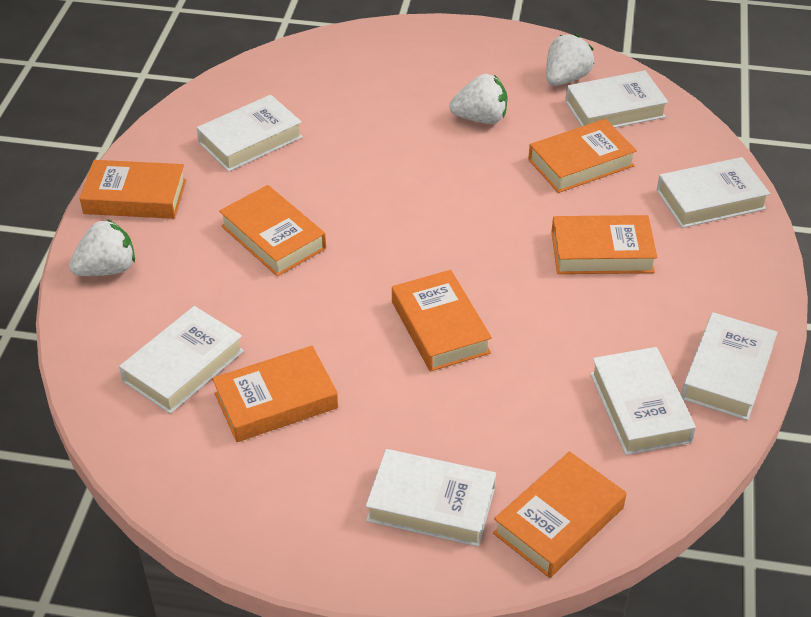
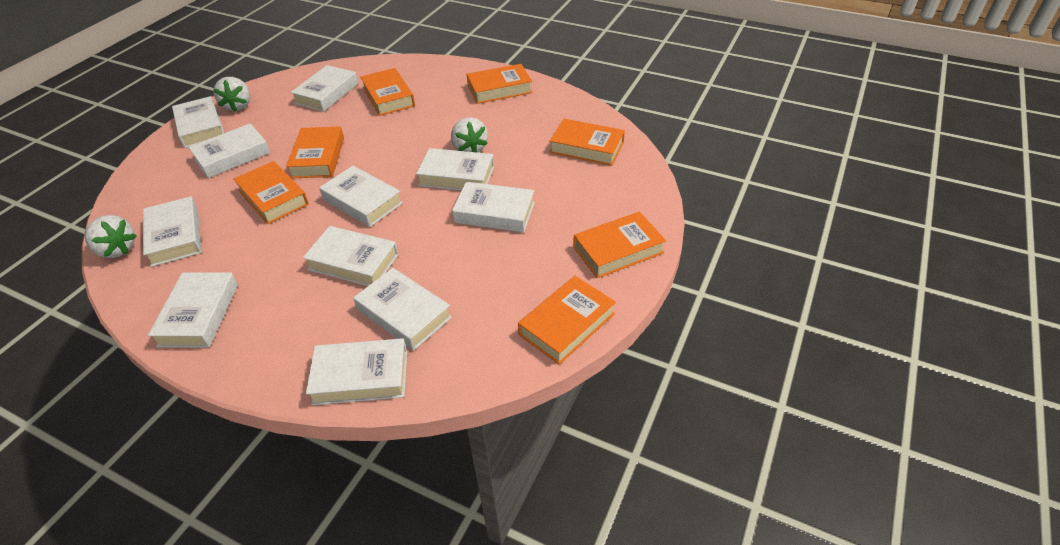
white book: [119,306,244,414] [197,95,303,172] [366,449,496,547] [565,71,668,128] [590,347,696,455] [657,157,770,228] [681,312,777,421] = 7 -> [143,196,202,267] [148,272,238,348] [172,96,224,148] [188,123,270,178] [290,65,358,112] [303,226,399,286] [306,338,407,405] [319,166,403,227] [353,268,452,351] [416,148,494,191] [452,181,535,232] = 11

